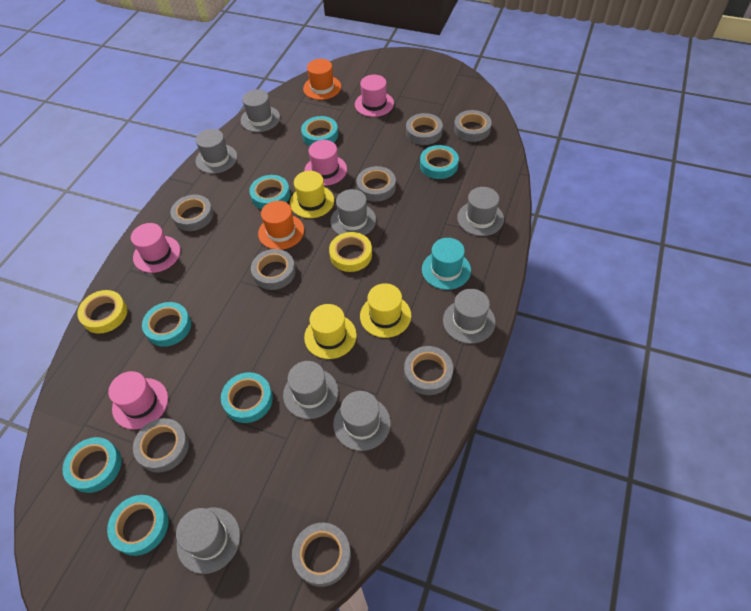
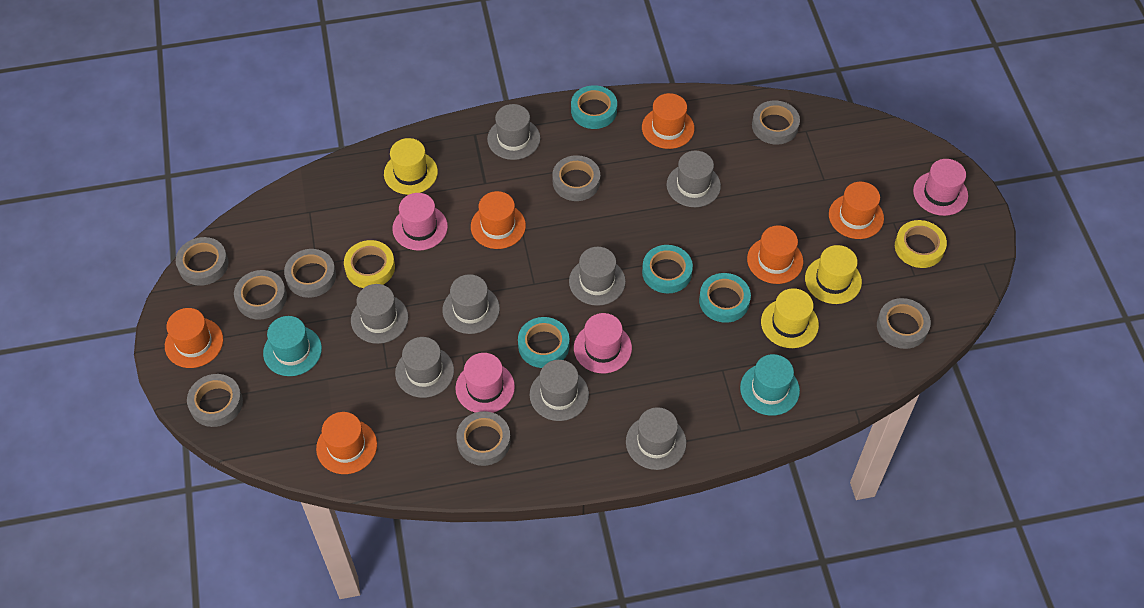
orange hat: [258,201,304,250] [303,59,341,100] = 2 -> [165,308,223,368] [316,412,377,474] [471,191,526,249] [642,93,695,149] [747,225,803,284] [829,182,884,239] = 6
turquoise hat: [422,238,471,290] = 1 -> [263,316,322,376] [740,354,800,416] = 2
turquoise tape: [62,437,122,493] [107,495,169,556] [142,302,191,347] [221,372,273,423] [249,175,290,209] [301,116,338,146] [420,145,459,179] = 7 -> [518,317,570,368] [571,85,617,129] [642,245,693,294] [699,273,751,323] = 4

